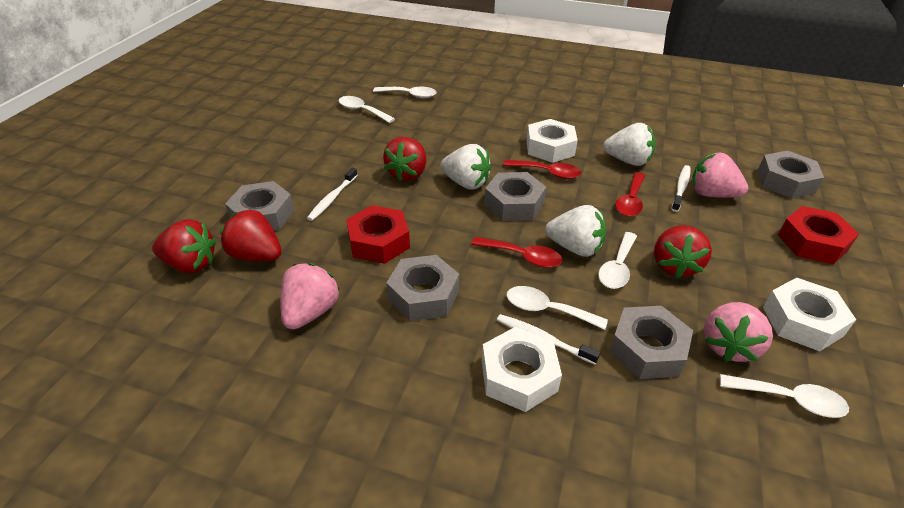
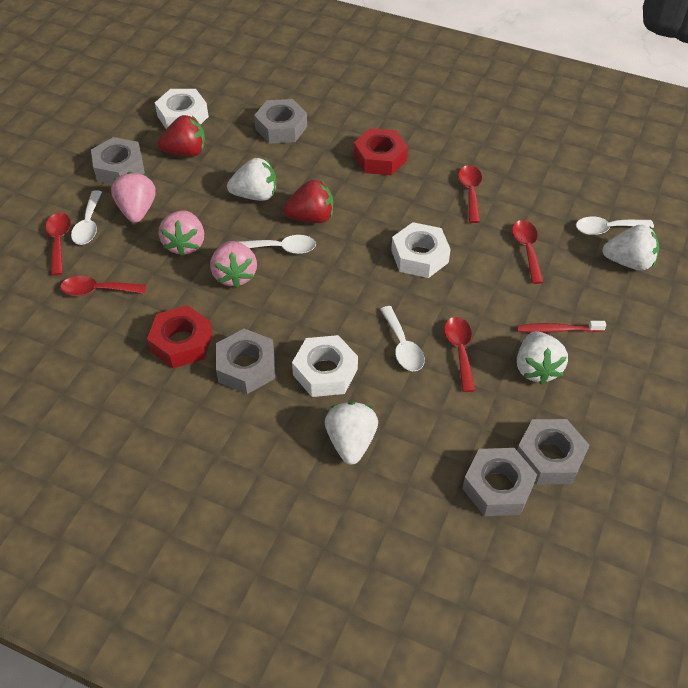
red spoon: [471,237,562,268] [503,160,582,179] [615,172,645,217] = 3 -> [45,213,71,275] [61,276,146,296] [444,317,475,392] [458,165,482,223] [512,220,543,284] = 5
red strawberry: [152,219,216,273] [220,209,282,261] [383,137,426,181] [654,225,712,278] = 4 -> [157,115,205,157] [283,180,333,223] = 2
red toothbrush: none = 0 -> [517,321,606,333] = 1
white spoon: [339,96,395,123] [373,87,436,98] [506,286,608,330] [598,232,637,289] [720,374,849,418] = 5 -> [71,190,102,245] [240,235,316,254] [380,306,425,371] [576,217,654,235] = 4
white strawberry: [440,144,491,190] [545,205,606,257] [603,123,656,166] = 3 -> [227,158,277,201] [325,402,378,465] [517,331,568,385] [602,225,659,271] = 4
white toothbrush: [307,168,358,221] [497,314,600,364] [671,165,691,212] = 3 -> none = 0

